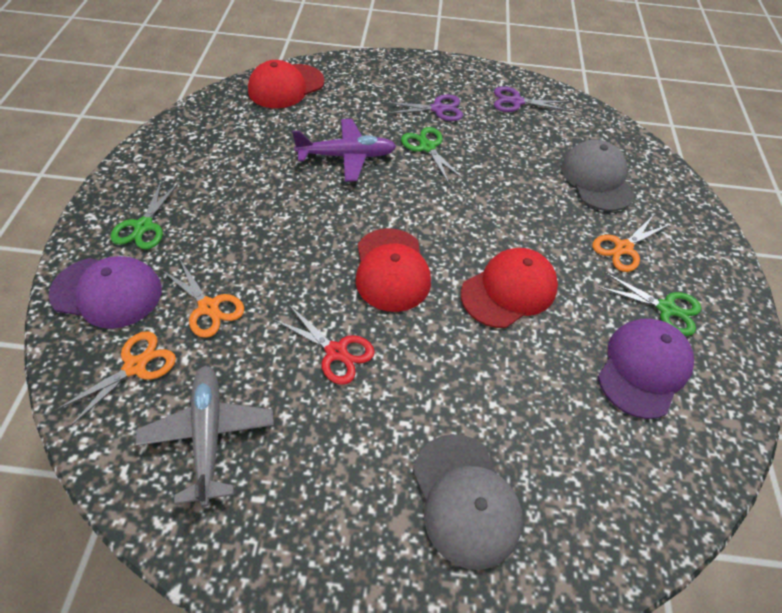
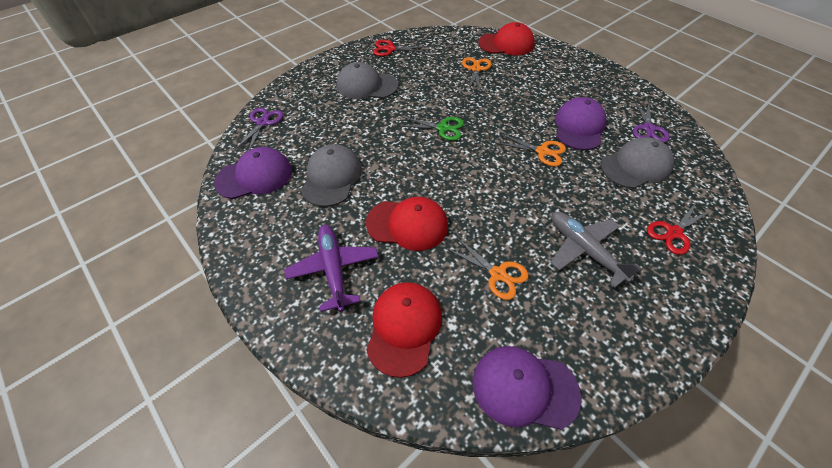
green scissors: [110,180,179,250] [401,127,464,183] [598,272,702,336] = 3 -> [401,116,464,141] = 1
grey cap: [413,434,523,570] [561,140,635,211] = 2 -> [301,144,362,207] [337,62,398,99] [601,137,674,189] = 3
purple cap: [49,256,162,329] [598,319,694,419] = 2 -> [214,147,292,199] [473,346,582,430] [555,97,607,150] = 3
red scissors: [275,305,375,385] = 1 -> [373,40,427,56] [647,203,711,255] = 2

